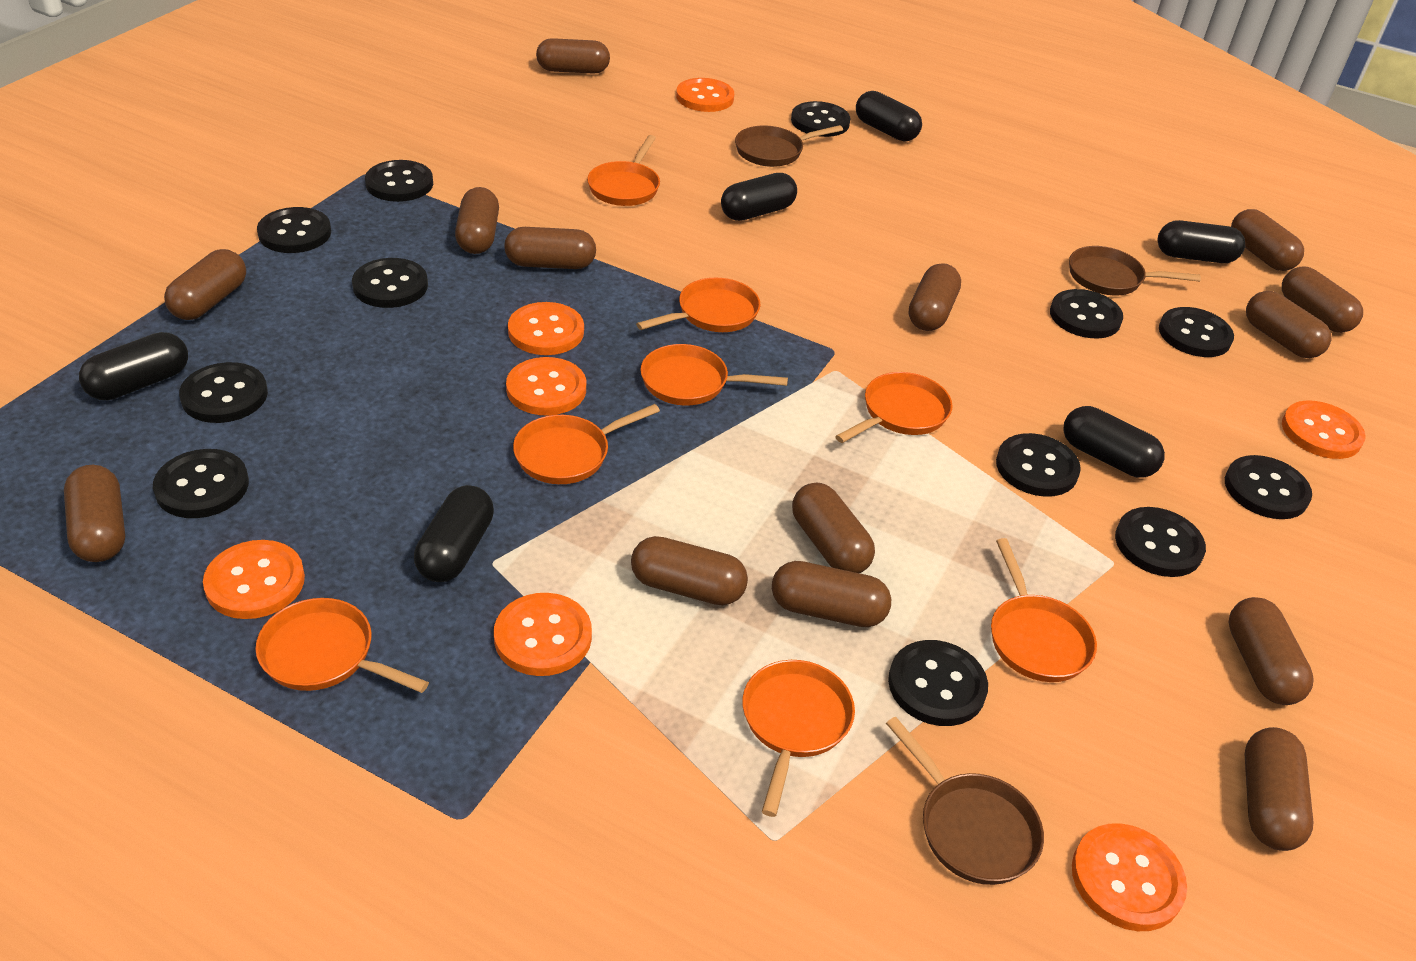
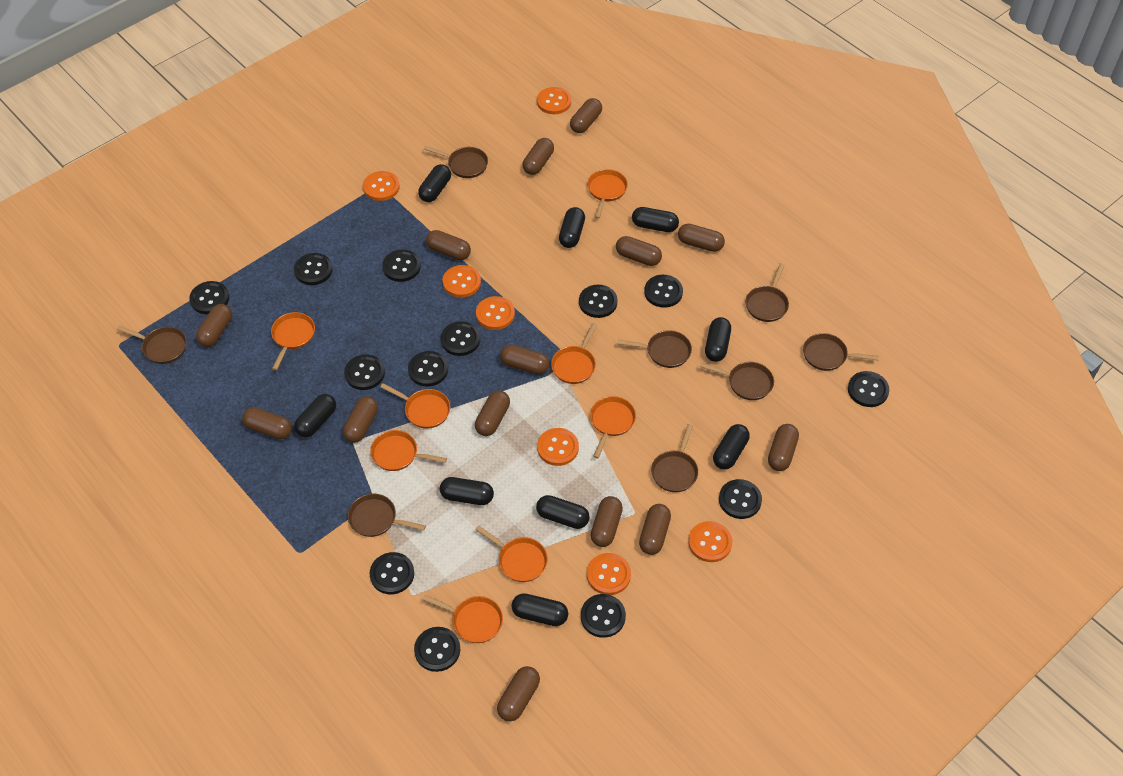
black button: [153,449,249,518] [179,362,268,423] [257,207,331,253] [352,258,428,308] [365,160,433,202] [791,101,851,137] [888,640,988,726] [996,433,1081,497] [1050,289,1123,338] [1115,507,1206,577] [1159,307,1234,357] [1225,455,1312,519] = 12 -> [189,281,229,314] [294,253,333,285] [344,355,385,390] [370,552,414,594] [382,250,421,282] [408,351,448,387] [414,627,460,672] [441,321,480,356] [579,285,618,318] [581,594,626,638] [644,275,683,308] [719,479,762,519] [848,371,889,407] = 13
black capsule: [79,332,188,400] [414,485,494,582] [721,173,797,221] [856,91,922,141] [1063,406,1165,478] [1158,220,1245,263] = 6 -> [294,394,336,437] [418,164,451,202] [440,477,494,505] [511,593,568,626] [536,495,590,529] [559,207,585,248] [632,207,679,232] [705,317,731,362] [713,424,750,470] = 9
brown pan: [735,125,843,167] [886,717,1044,885] [1069,246,1201,295] = 3 -> [117,326,187,364] [348,494,426,537] [424,146,488,178] [617,330,692,368] [651,424,698,492] [700,362,774,400] [746,263,789,322] [803,333,879,371] = 8

